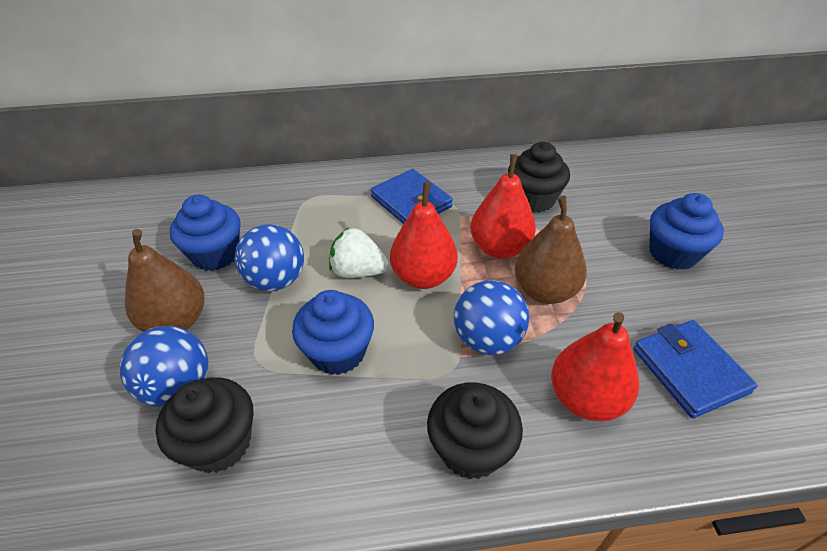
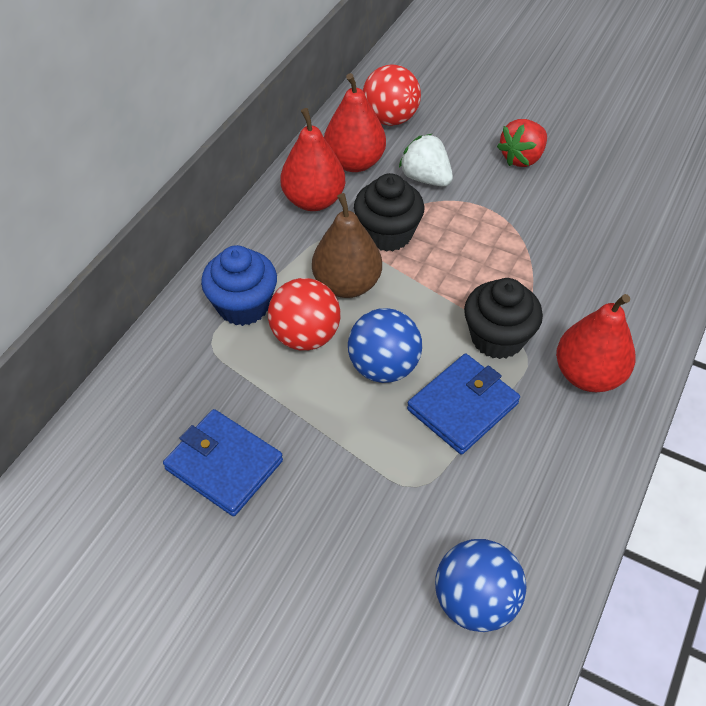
black cupcake: [155,377,253,473] [427,382,523,480] [508,142,570,213] = 3 -> [354,173,424,252] [464,278,543,359] = 2
blue ball: [120,326,208,407] [235,224,304,291] [454,280,529,355] = 3 -> [348,308,422,383] [435,539,526,632] = 2
blue cupcake: [170,195,241,271] [292,290,374,375] [649,193,724,269] = 3 -> [201,245,277,326] = 1
brown pear: [125,229,204,332] [515,196,587,304] = 2 -> [312,193,382,298] = 1
red ball: none = 0 -> [268,278,340,351] [363,64,421,126] = 2
red strawberry: none = 0 -> [497,119,547,167] = 1

